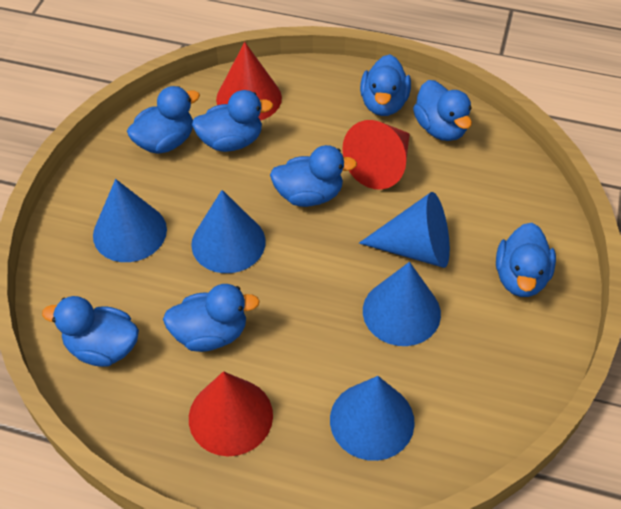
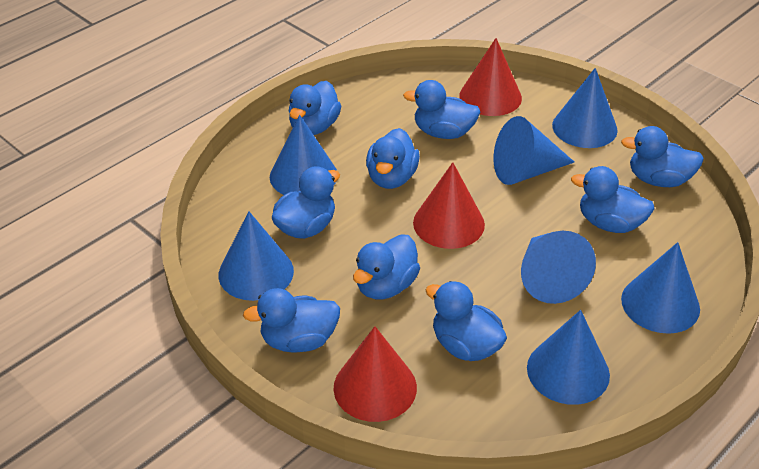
blue cone: [93,179,167,262] [191,190,266,273] [330,376,415,461] [359,192,450,268] [363,262,441,346] = 5 -> [219,211,294,301] [270,115,337,195] [494,116,574,185] [521,231,596,304] [527,310,610,405] [552,68,618,148] [621,242,700,334] = 7
blue duck: [42,296,139,367] [127,86,200,154] [163,284,260,352] [192,90,273,152] [270,145,357,207] [360,54,411,116] [413,80,472,141] [496,223,556,297] = 8 -> [243,288,340,353] [272,166,340,239] [289,81,341,135] [353,234,420,299] [366,128,420,189] [403,80,480,139] [426,281,507,361] [571,166,655,233] [621,126,704,187] = 9

